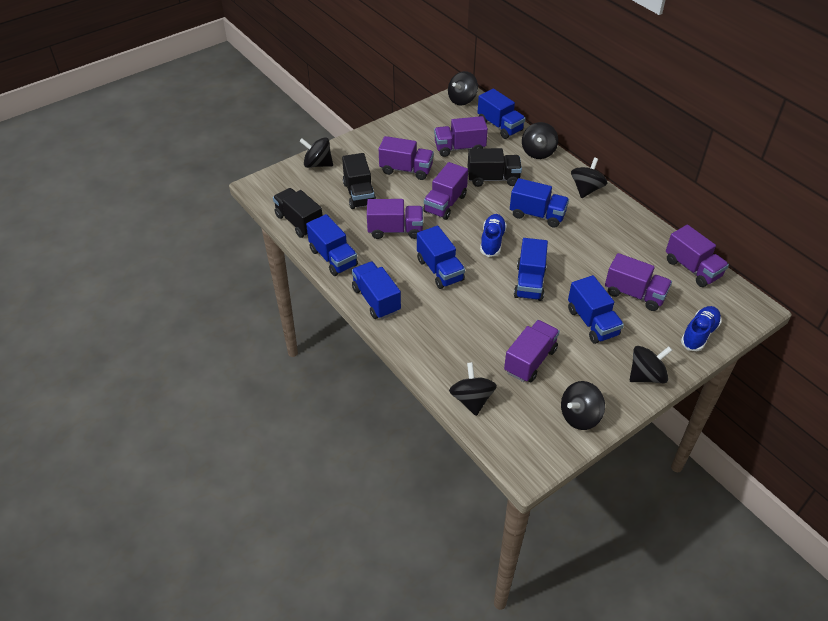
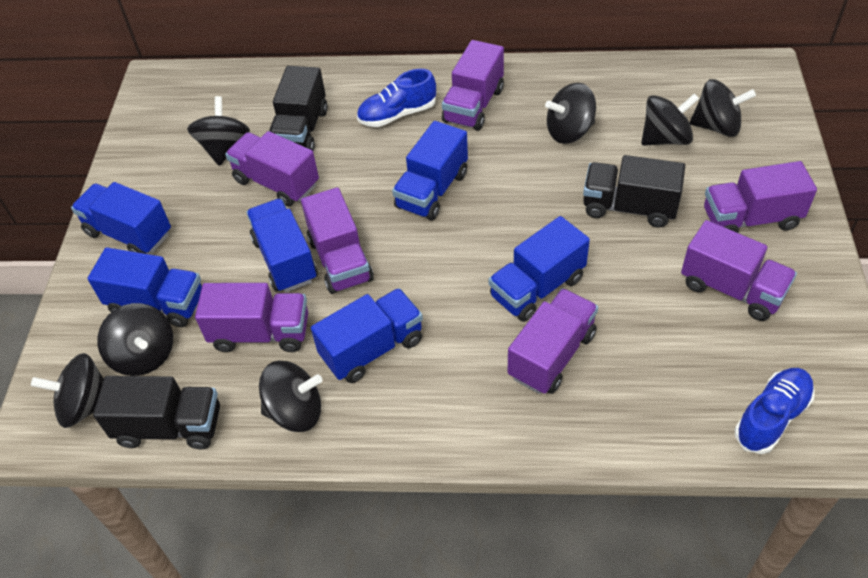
blue truck: [306,214,358,276] [352,261,401,319] [417,226,465,289] [477,89,526,139] [510,178,569,228] [514,238,548,301] [568,275,624,344] = 7 -> [71,182,171,254] [87,248,202,327] [246,199,318,292] [311,288,423,383] [392,121,468,220] [489,216,590,322] = 6

